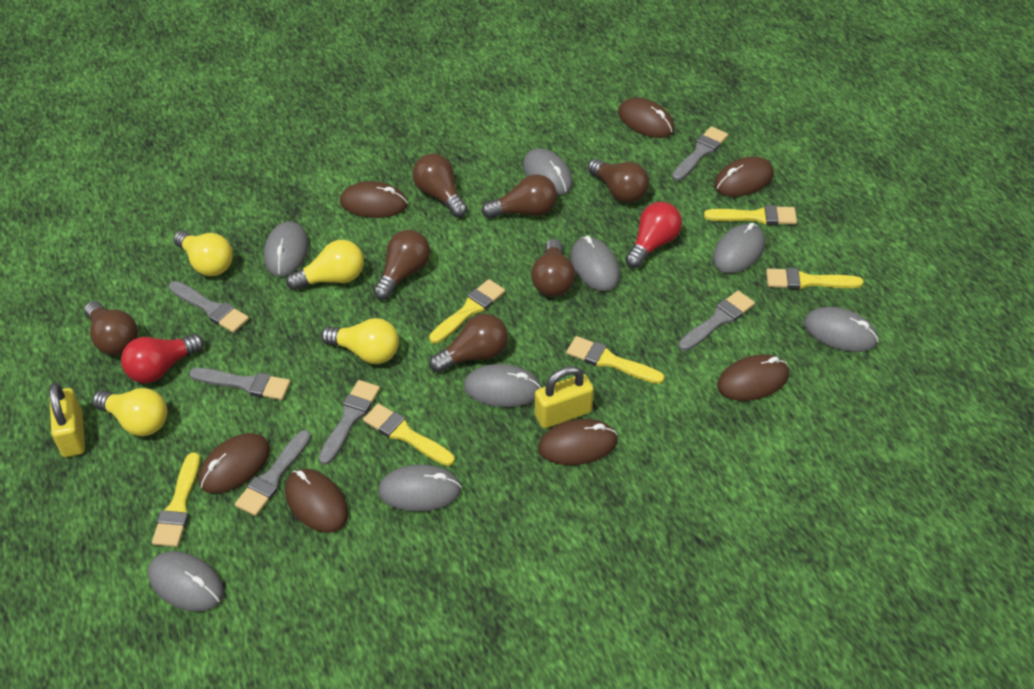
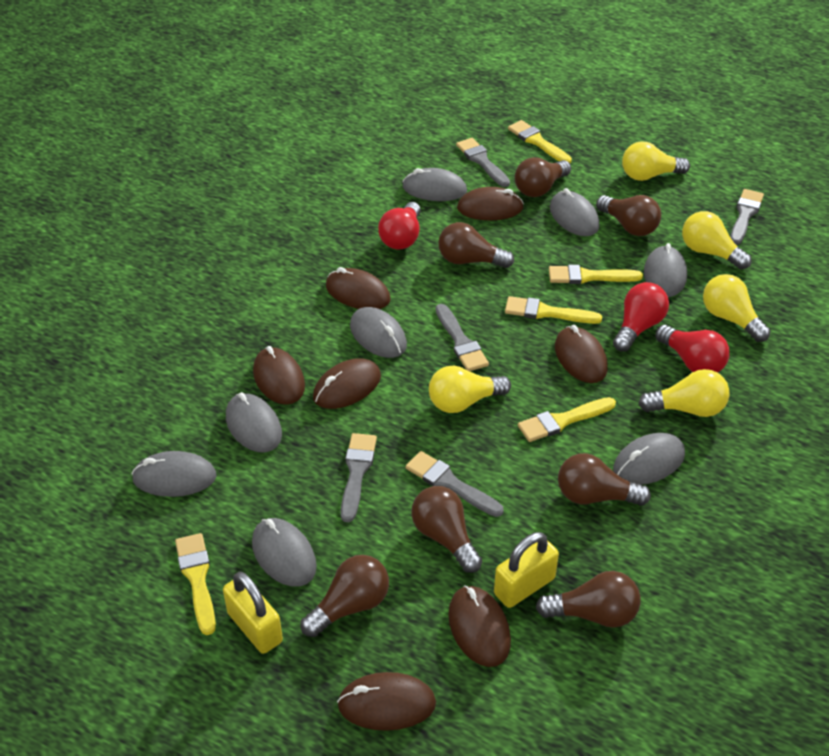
grey brush: [169,281,249,333] [189,368,290,400] [235,430,311,516] [319,380,380,465] [672,126,728,181] [679,291,755,351] = 6 -> [341,433,377,522] [406,451,504,517] [436,304,489,371] [456,138,510,187] [730,189,764,245] = 5
red light bulb: [121,334,204,383] [625,202,682,268] = 2 -> [378,202,421,250] [613,282,669,352] [655,325,730,373] = 3
yellow brush: [152,452,200,547] [363,403,455,466] [429,279,505,344] [566,336,664,384] [704,205,797,225] [766,268,864,289] = 6 -> [175,533,216,635] [505,296,602,324] [508,120,572,163] [518,397,616,442] [549,265,643,284] = 5
yellow light bulb: [92,388,167,436] [173,231,233,276] [286,240,364,291] [321,318,399,364] = 4 -> [429,365,511,413] [622,141,690,181] [638,369,730,417] [682,211,751,270] [703,274,770,342] = 5

